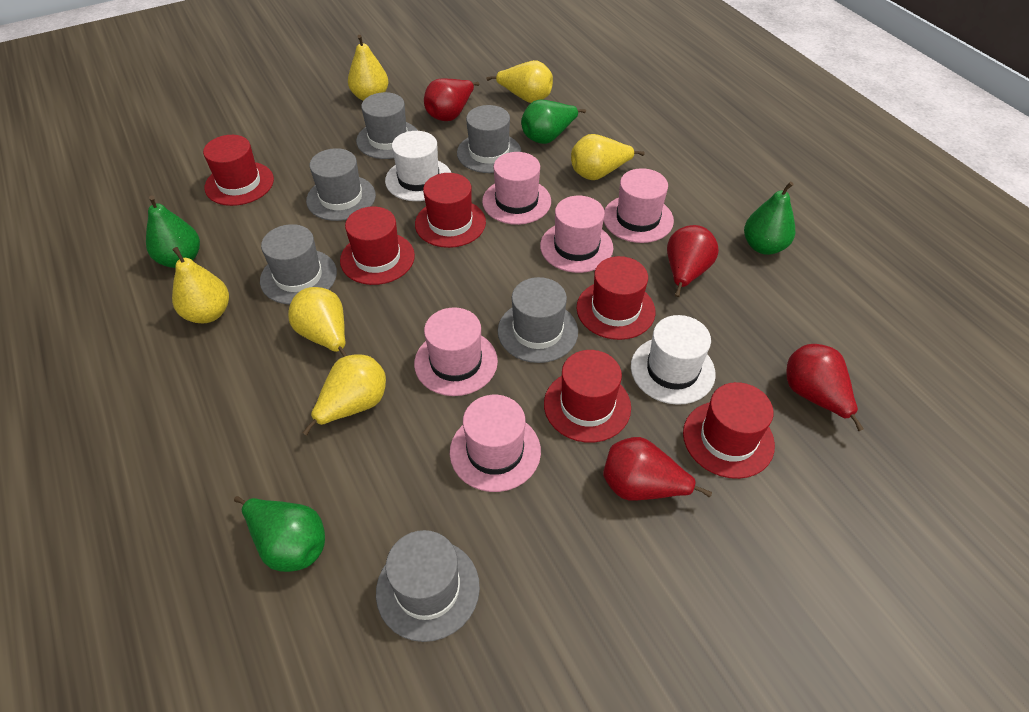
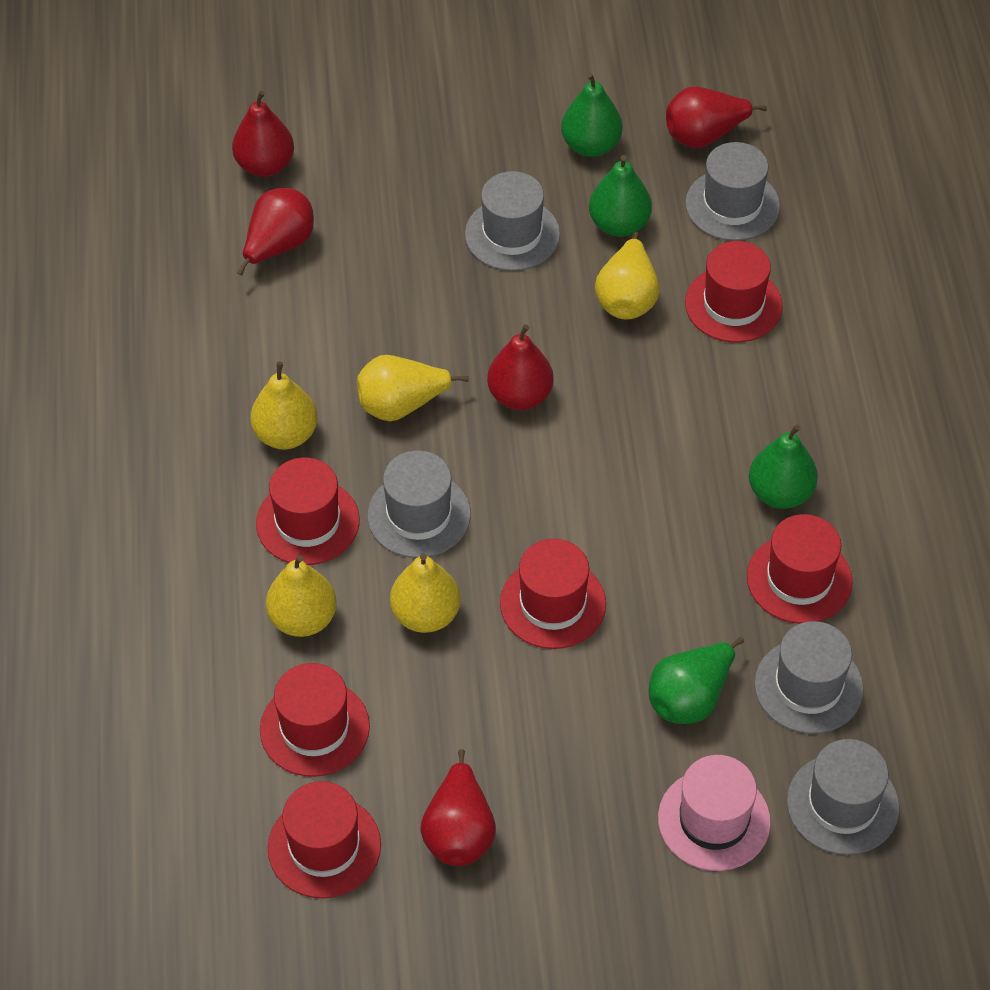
grey hat: [260,224,337,304] [306,148,376,221] [356,92,418,159] [376,530,480,642] [457,105,522,173] [498,277,578,363] = 6 -> [367,450,471,558] [465,171,560,271] [685,142,780,241] [754,621,864,734] [787,739,899,855] = 5
pink hat: [414,307,498,396] [450,395,541,492] [482,152,551,225] [540,196,613,273] [604,168,674,243] = 5 -> [658,755,771,871] = 1
red pear: [424,78,479,121] [603,437,712,501] [667,225,719,297] [786,344,864,431] = 4 -> [232,91,294,177] [237,188,314,275] [420,749,496,866] [487,324,554,410] [666,86,767,148] = 5
white hat: [385,131,451,201] [631,315,716,405] = 2 -> none = 0
yellow pear: [172,247,229,323] [288,287,347,357] [302,355,386,435] [348,35,388,101] [486,60,553,103] [571,134,645,180] = 6 -> [250,362,318,450] [266,555,337,637] [357,355,469,421] [390,554,461,633] [595,231,660,319] = 5

